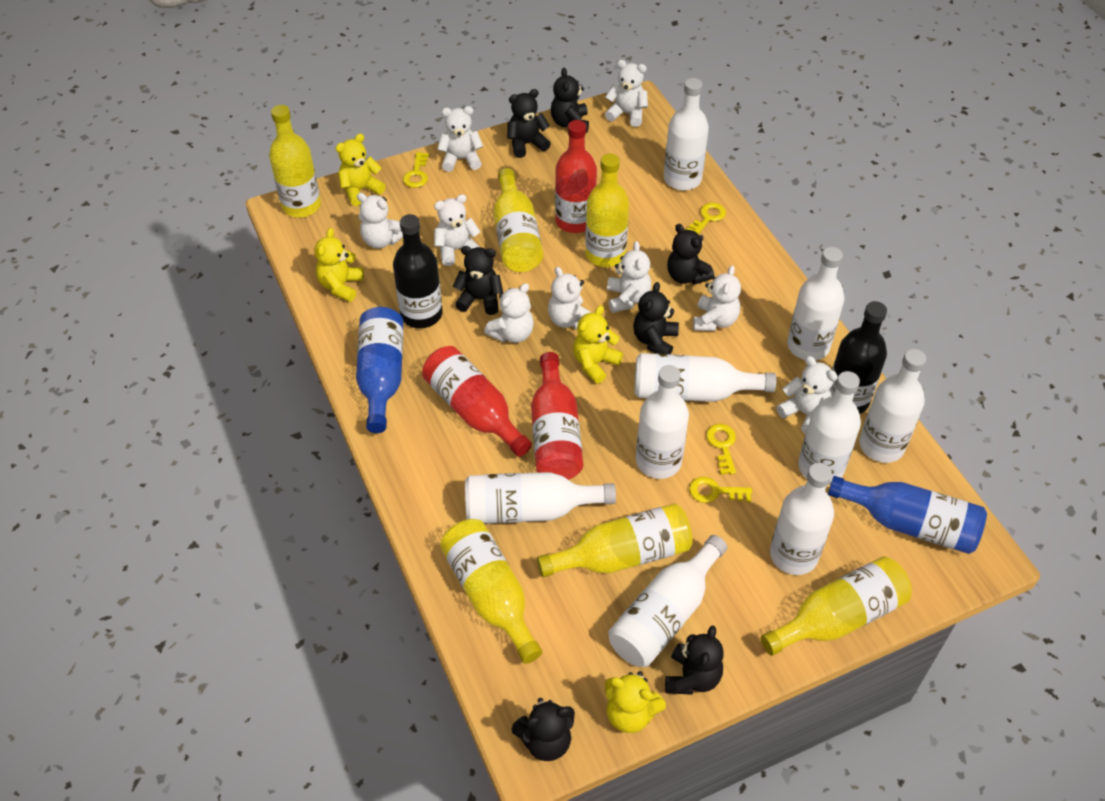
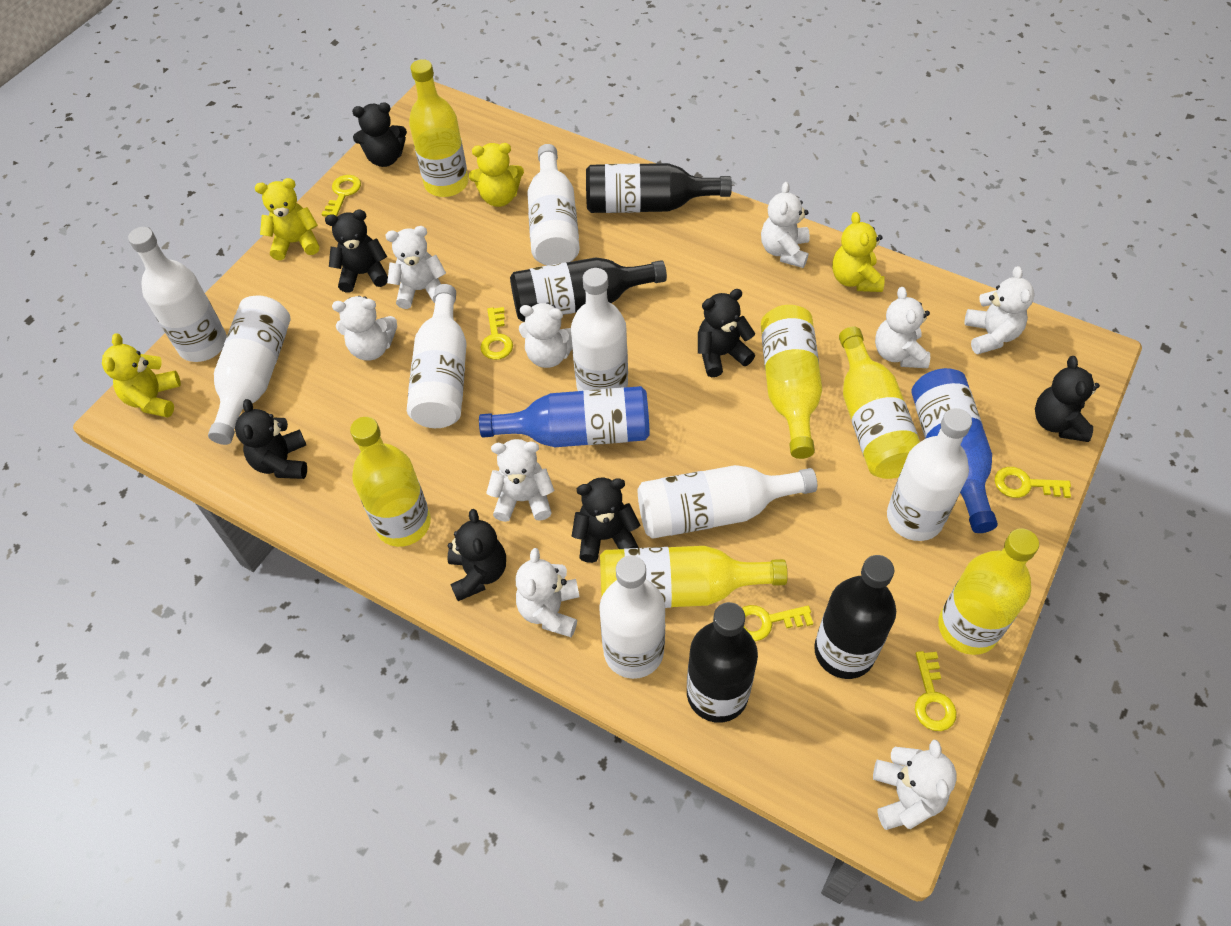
black bottle: [393,214,443,328] [830,301,887,414] = 2 -> [510,257,667,322] [586,163,732,213] [687,602,758,723] [814,555,896,679] = 4
red bottle: [422,346,532,457] [531,352,583,480] [555,120,597,233] = 3 -> none = 0
white bottle: [465,472,616,524] [608,535,728,667] [635,353,776,402] [636,365,689,479] [664,78,709,190] [770,463,834,575] [787,247,845,361] [798,371,861,485] [859,349,926,463] = 9 -> [128,227,227,362] [208,295,291,445] [407,284,467,428] [527,144,580,265] [571,268,628,391] [599,555,665,679] [638,465,817,539] [887,408,972,541] = 8
yellow key: [403,152,429,188] [686,203,726,234] [689,477,752,503] [706,424,736,475] = 4 -> [322,175,361,216] [481,307,513,360] [742,605,813,641] [915,651,957,731] [995,467,1071,498] = 5

